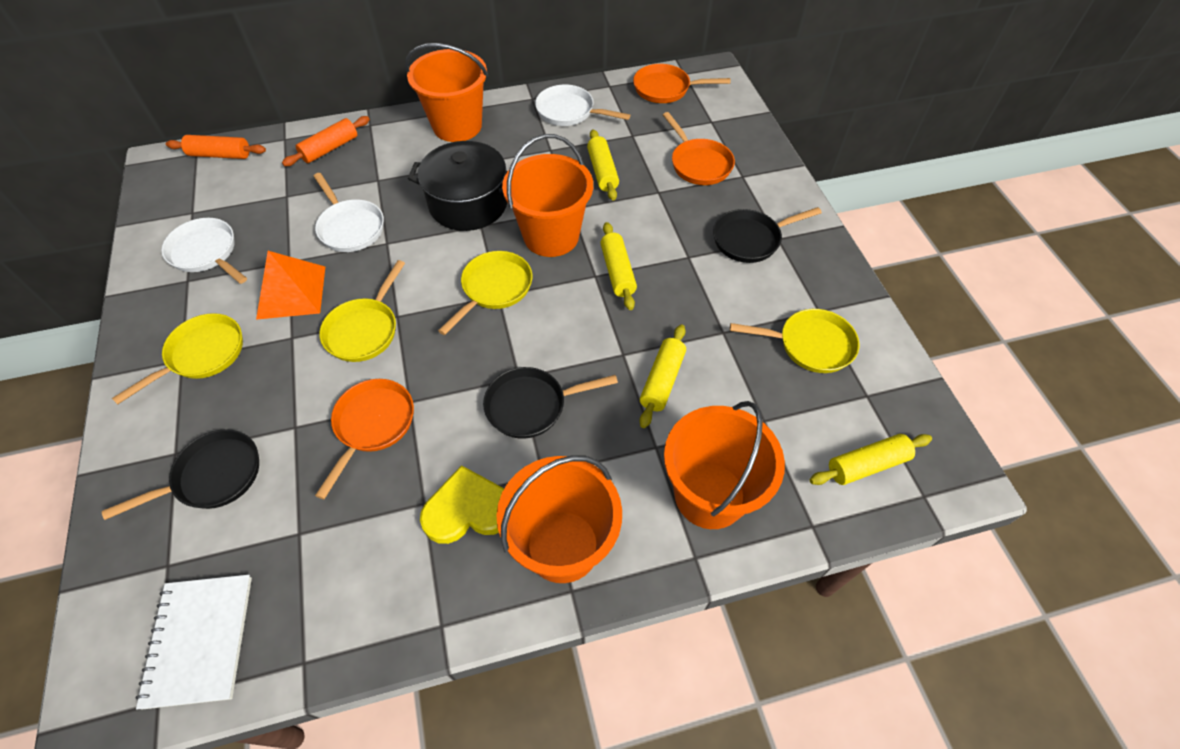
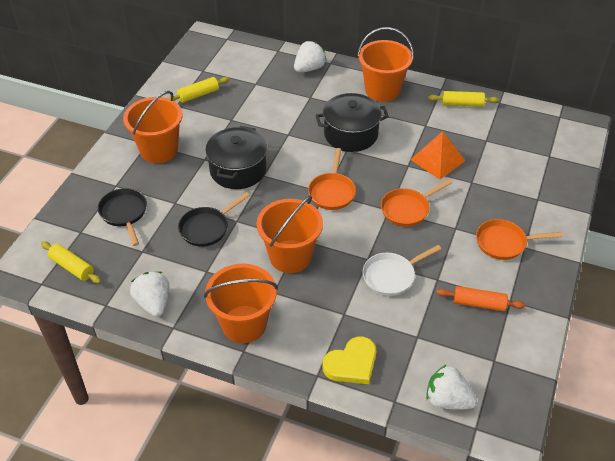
black pan: [102,429,259,520] [483,367,618,439] [713,207,822,263] = 3 -> [98,188,147,246] [178,192,250,247] = 2
black pot: [408,141,508,231] = 1 -> [206,126,267,189] [315,93,389,152] = 2
orange rolling pin: [166,135,266,159] [282,116,370,166] = 2 -> [437,286,525,311] = 1
white notebook: [135,575,252,710] = 1 -> none = 0
white pan: [161,218,247,284] [314,173,384,252] [535,84,630,126] = 3 -> [363,245,441,296] = 1
white strawberry: none = 0 -> [130,271,169,317] [294,41,327,72] [426,364,477,410] = 3
yellow pan: [112,313,243,404] [319,260,405,362] [438,251,532,335] [730,309,859,373] = 4 -> none = 0
yellow rolling pin: [587,129,619,201] [600,222,637,310] [640,324,686,428] [810,434,932,485] = 4 -> [41,241,101,283] [168,77,229,103] [428,91,499,107] = 3

